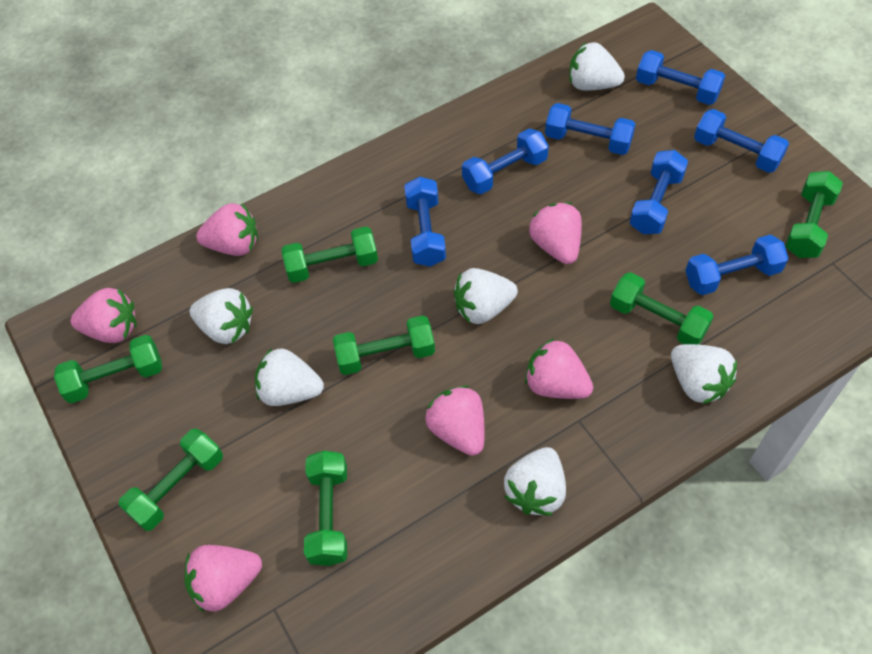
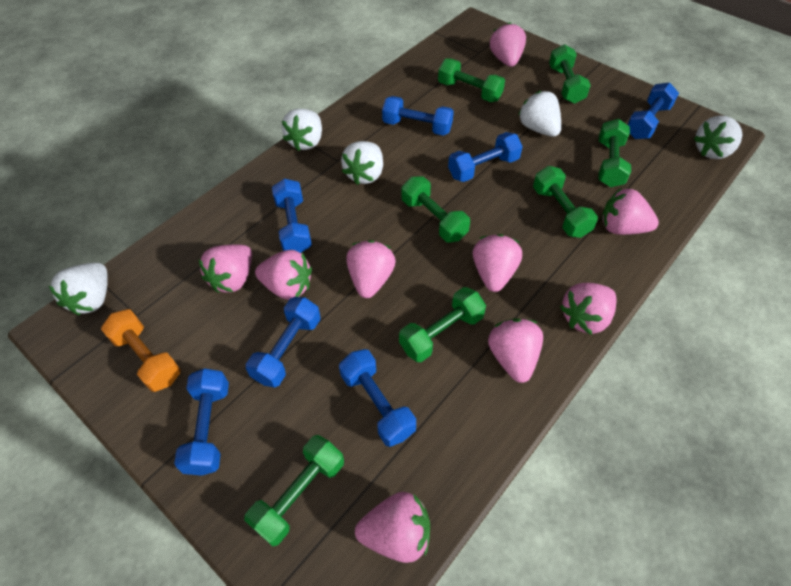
orange dumbbell: none = 0 -> [101,309,181,392] = 1
pink strawberry: [71,288,137,343] [184,545,262,612] [196,203,258,256] [425,385,485,456] [525,338,593,399] [529,202,582,264] = 6 -> [199,244,252,293] [255,250,312,300] [346,240,396,298] [355,492,430,563] [473,234,522,292] [488,318,543,383] [490,22,526,67] [560,283,616,335] [602,188,659,235] = 9
white strawberry: [190,288,253,344] [255,348,324,406] [454,268,518,324] [504,447,566,516] [569,42,625,91] [671,344,737,404] = 6 -> [49,263,108,316] [282,109,322,151] [341,141,383,185] [518,91,561,137] [694,116,742,159] = 5

